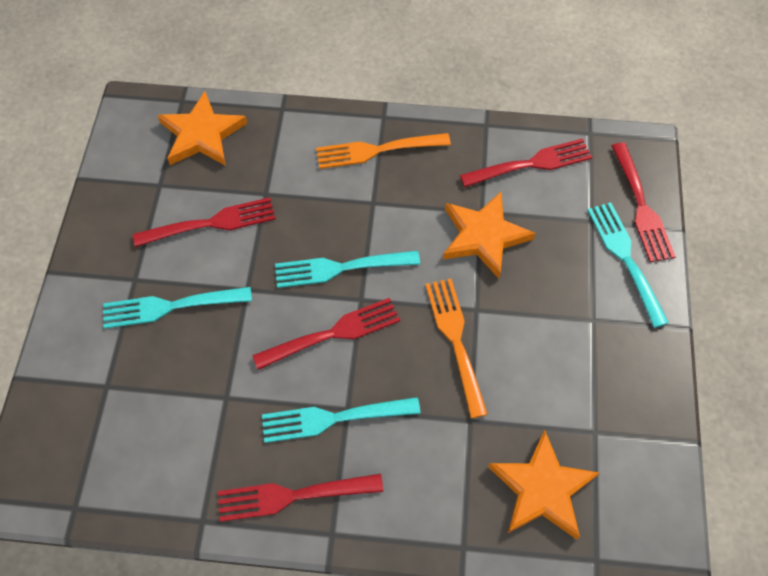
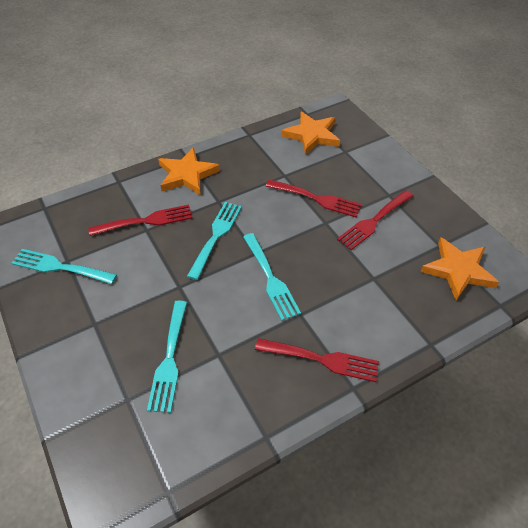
orange fork: [316,133,451,169] [425,279,488,419] = 2 -> none = 0
red fork: [133,197,276,247] [218,474,383,522] [252,298,400,370] [460,138,592,187] [611,142,676,262] = 5 -> [88,205,192,236] [255,338,379,382] [266,179,362,217] [337,190,413,250] = 4

